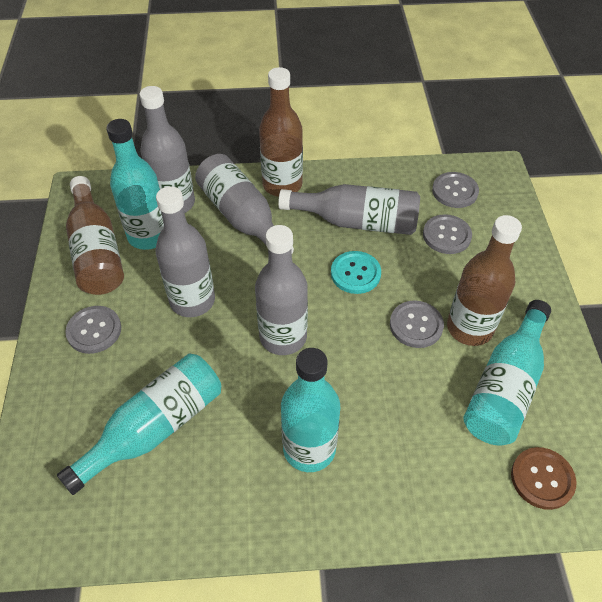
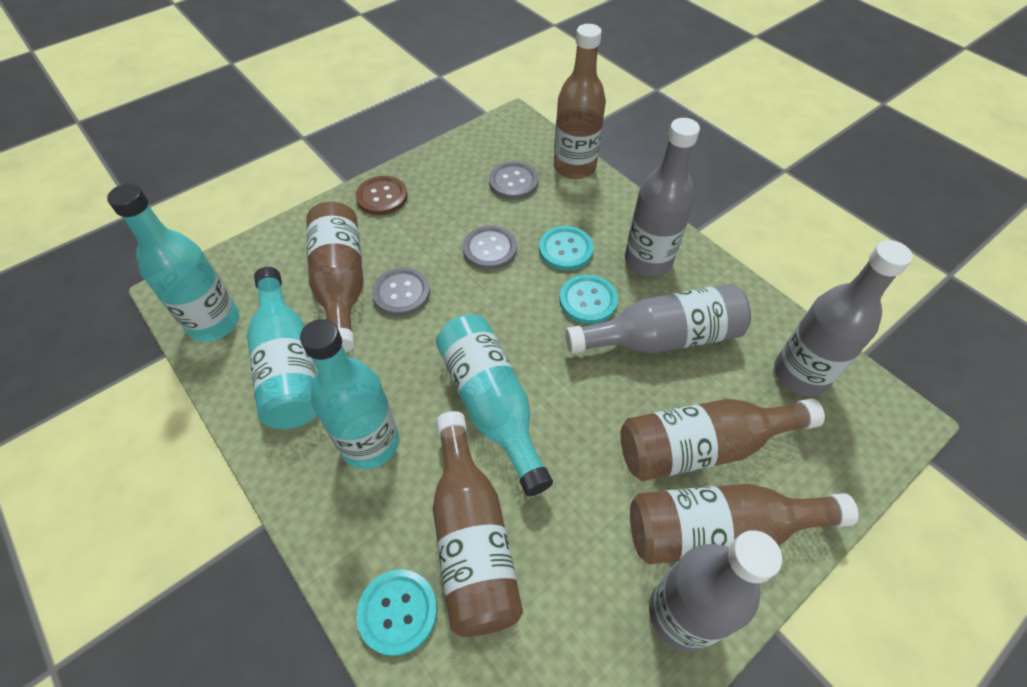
brown bottle: [66,176,124,295] [259,67,303,197] [447,215,522,346] = 3 -> [306,202,363,352] [433,411,523,637] [554,24,606,179] [620,399,825,481] [630,484,859,564] = 5
grey bottle: [139,86,195,213] [156,186,215,317] [195,154,294,253] [255,225,308,355] [278,184,420,235] = 5 -> [565,284,751,354] [625,118,700,276] [649,530,782,651] [774,240,913,396] = 4
grey button: [65,306,121,354] [390,301,444,348] [423,214,472,254] [432,172,479,208] = 4 -> [372,267,430,316] [463,225,517,270] [489,161,539,199] = 3
turquoise button: [331,251,381,294] = 1 -> [357,569,437,656] [539,226,594,271] [560,275,618,324] = 3

